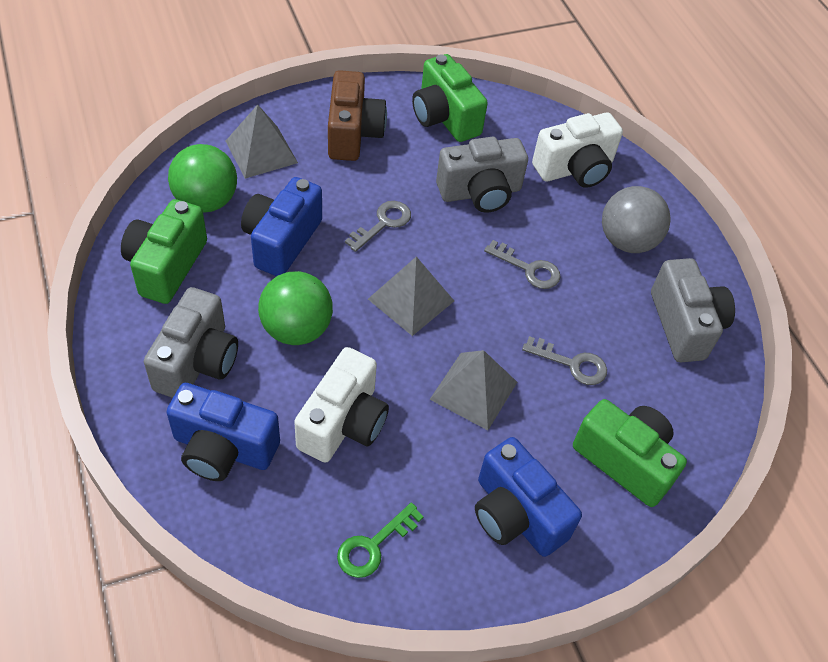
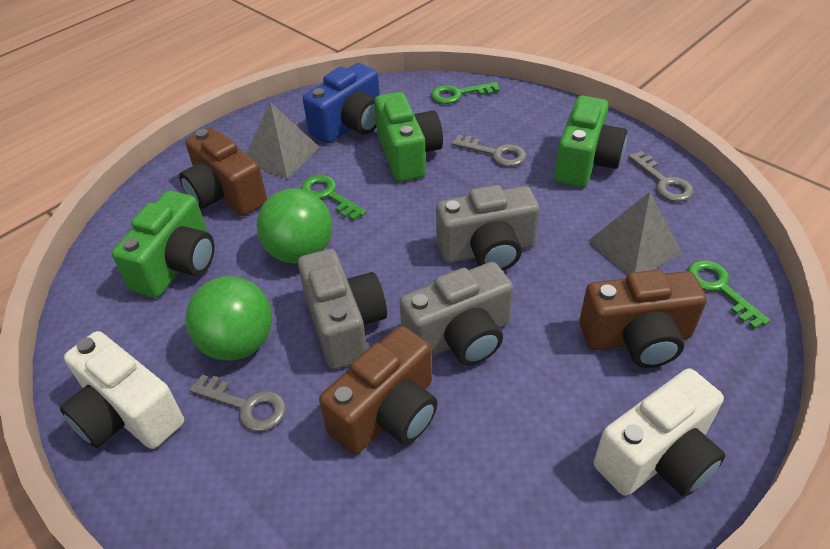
blue camera: [166,383,280,481] [241,177,322,276] [475,437,582,557] = 3 -> [303,63,380,144] = 1
brown camera: [328,70,387,161] = 1 -> [179,128,267,216] [319,326,438,455] [579,270,707,368] = 3
green key: [337,502,424,578] = 1 -> [301,175,366,221] [431,82,500,104] [687,260,770,329] = 3
grey ball: [602,186,671,253] = 1 -> none = 0
grey pyramid: [226,105,298,179] [368,257,454,336] [430,350,517,430] = 3 -> [246,102,320,179] [588,192,682,275] = 2

